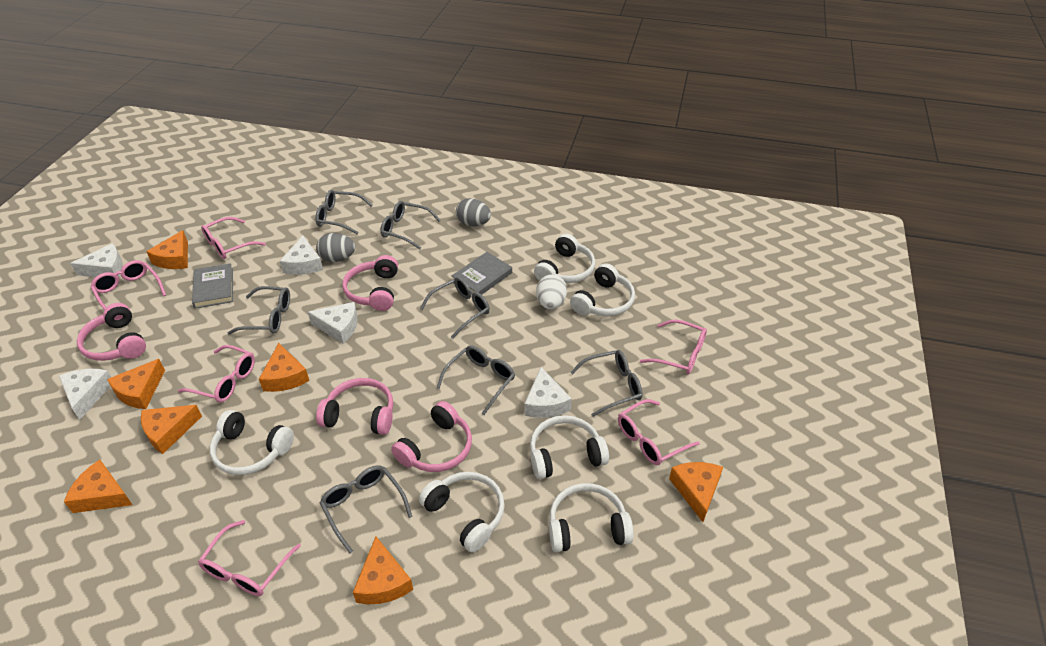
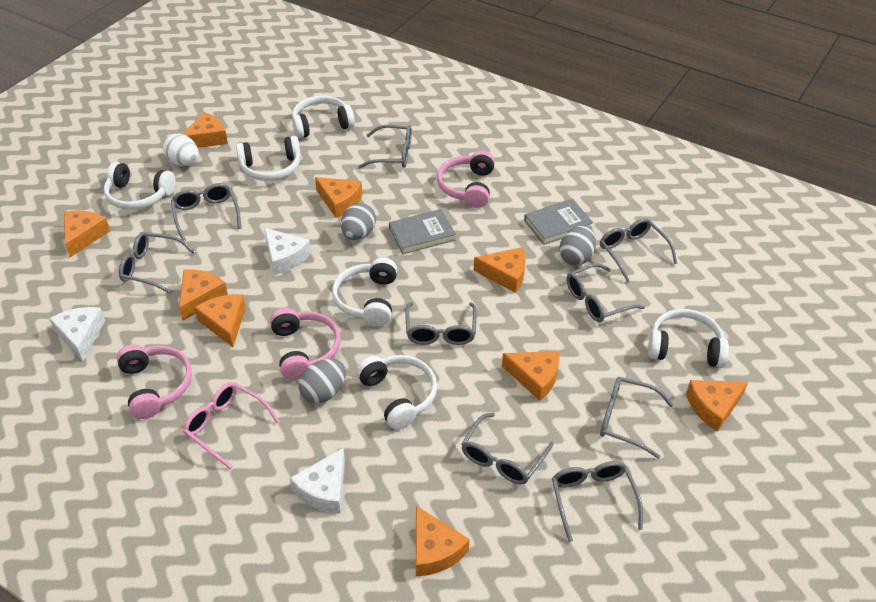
grey egg: [316,233,355,262] [456,198,491,226] = 2 -> [298,359,346,403] [341,203,376,240] [559,226,596,265] = 3
grey glasses: [228,286,290,335] [316,190,372,234] [320,465,412,553] [380,201,441,250] [420,277,490,339] [437,345,515,415] [570,350,643,417] = 7 -> [119,232,196,294] [171,183,241,241] [358,125,412,168] [405,302,477,345] [461,413,554,484] [552,461,643,542] [566,263,645,322] [600,218,677,283] [600,377,674,459] = 9
orange cheese: [64,460,132,513] [107,359,165,409] [141,405,202,454] [146,230,188,269] [259,343,309,392] [353,537,413,604] [669,462,723,522] = 7 -> [64,210,110,257] [179,269,228,320] [183,112,228,148] [195,294,246,347] [315,177,363,218] [416,506,470,576] [474,247,526,293] [502,351,559,401] [686,380,748,432] = 9
pink glasses: [90,260,166,310] [178,345,255,403] [198,520,301,596] [201,217,266,259] [618,399,700,465] [640,319,707,374] = 6 -> [183,382,280,470] = 1
pink headphones: [77,303,146,361] [316,378,393,435] [343,255,398,311] [391,401,472,472] = 4 -> [117,344,192,419] [270,308,341,380] [437,151,495,208] = 3
white cheese: [59,369,111,420] [70,243,123,277] [280,235,323,275] [308,302,358,344] [524,367,572,418] = 5 -> [49,307,105,361] [264,228,311,275] [290,448,345,514] = 3

